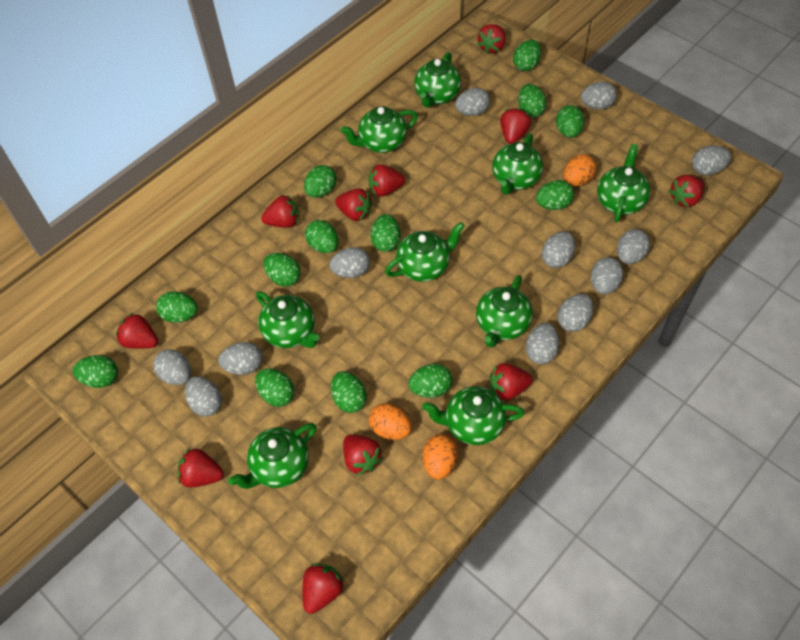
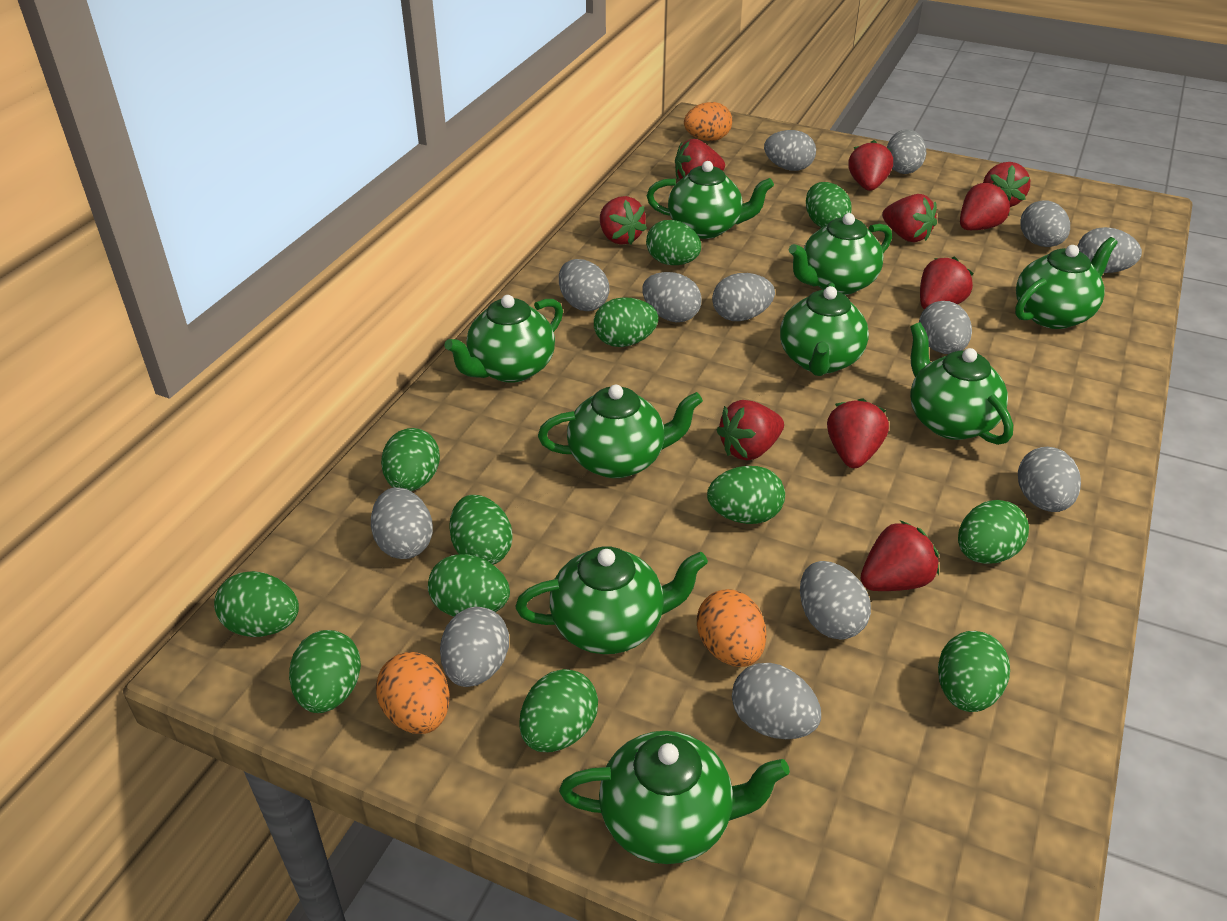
green egg: [72,355,118,388] [156,291,198,323] [255,368,295,407] [263,253,301,287] [304,165,337,198] [305,220,339,253] [331,371,367,413] [371,214,401,252] [408,364,452,398] [513,40,541,71] [518,84,547,117] [536,180,574,210] [556,105,584,138] = 13 -> [214,571,299,637] [289,630,361,713] [381,428,440,491] [428,554,510,617] [449,495,513,565] [519,669,598,752] [594,297,658,347] [646,220,701,265] [707,466,785,524] [806,182,852,228] [938,631,1010,712] [958,500,1029,564] = 12
grey egg: [153,349,191,385] [185,376,222,417] [218,342,263,375] [329,247,370,278] [455,88,490,116] [526,323,559,364] [542,231,575,268] [557,294,593,332] [581,82,617,110] [591,257,623,294] [617,229,650,264] [692,145,731,175] = 12 -> [371,487,433,559] [440,607,509,687] [559,259,609,311] [642,272,702,322] [712,273,775,321] [732,663,821,739] [764,130,816,171] [800,561,871,640] [887,129,926,174] [919,301,972,354] [1018,447,1081,512] [1020,200,1070,247] [1077,227,1142,273] = 13
red strawberry: [116,313,158,349] [178,448,224,487] [261,195,299,228] [303,563,345,614] [335,188,372,221] [343,435,383,476] [368,164,405,197] [477,24,505,54] [490,363,533,400] [500,108,531,144] [669,175,705,207] = 11 -> [600,196,647,245] [675,139,725,180] [717,400,784,461] [827,398,889,468] [848,140,893,191] [861,520,939,591] [882,194,937,242] [920,256,974,309] [960,182,1011,230] [983,162,1030,207] = 10

